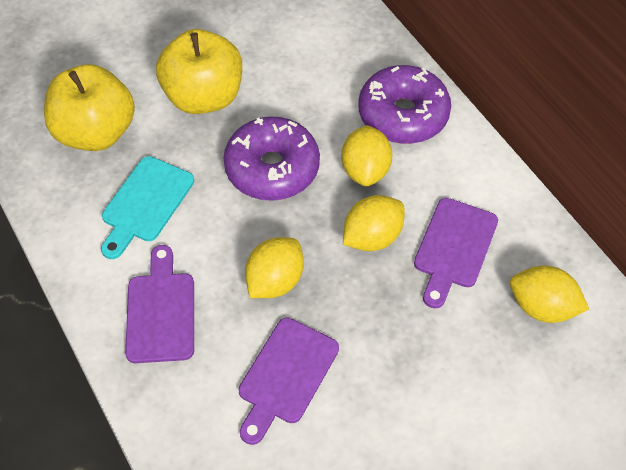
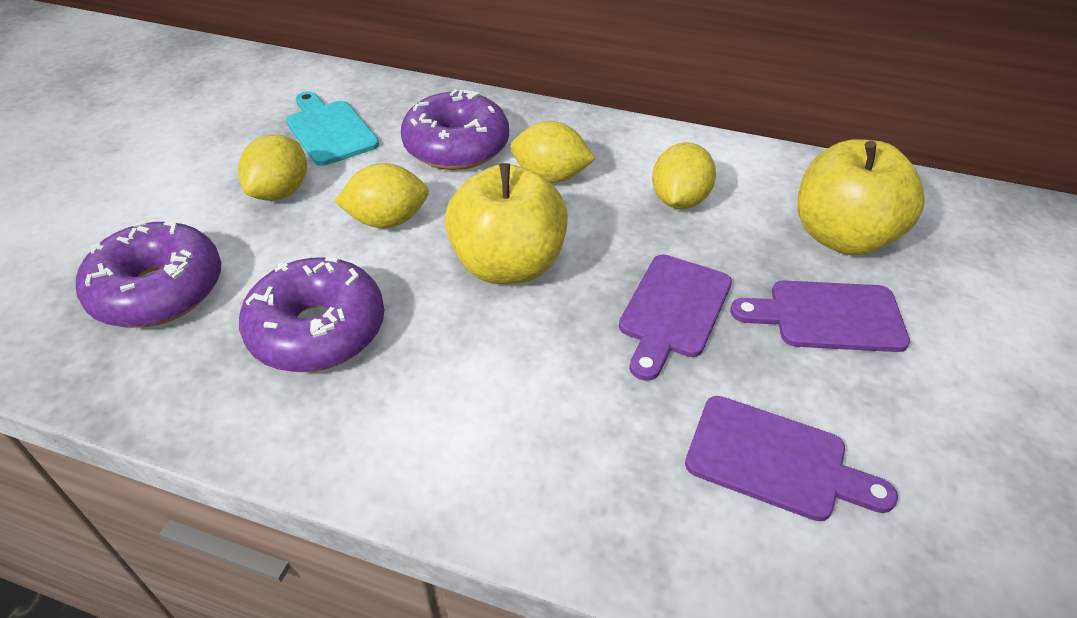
purple donut: [223,116,320,201] [358,65,451,144] = 2 -> [76,221,221,328] [239,257,384,372] [401,89,509,170] = 3

